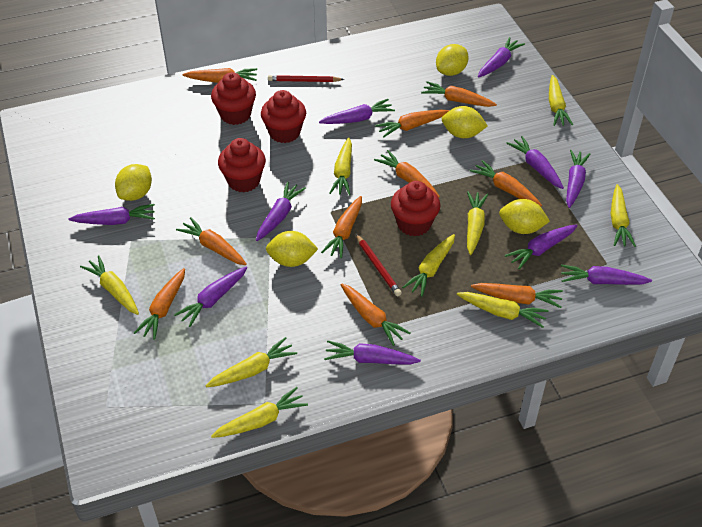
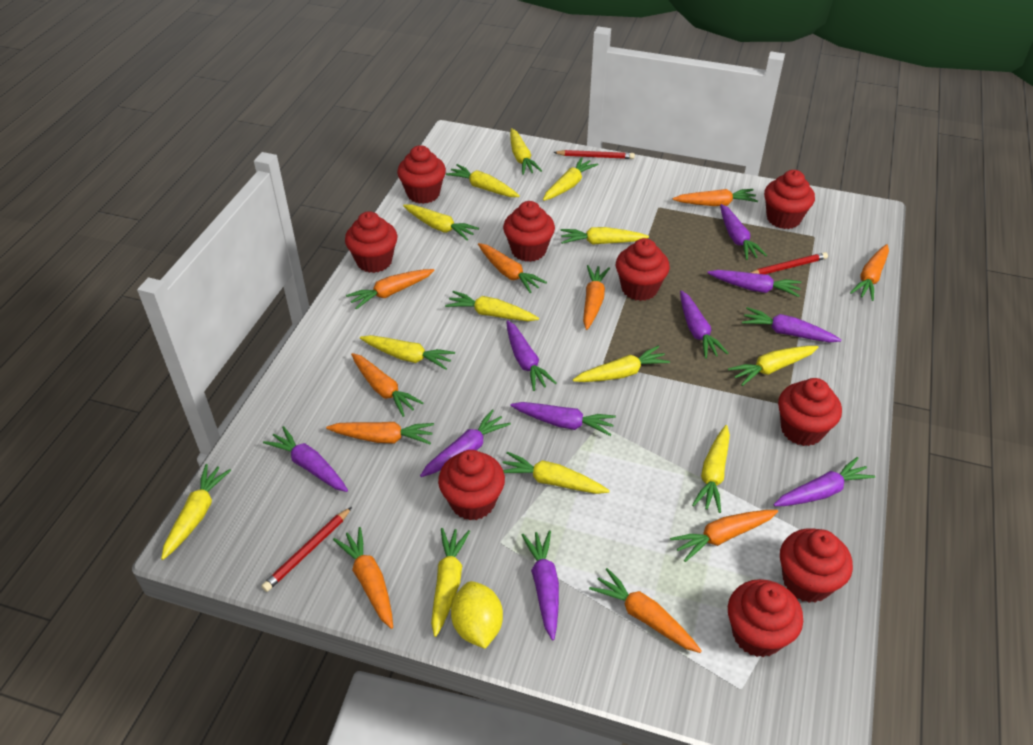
red cupcake: [211,72,256,125] [218,138,266,192] [261,90,306,143] [391,181,440,236] = 4 -> [345,211,397,273] [397,145,446,204] [438,450,505,521] [503,201,555,262] [616,238,670,301] [728,579,803,658] [764,170,815,229] [778,378,842,446] [780,528,853,603] = 9
red pencil: [268,75,344,82] [356,234,402,296] = 2 -> [261,507,352,592] [553,150,635,159] [750,252,828,274] = 3
yellow carrot: [80,255,139,315] [205,337,297,387] [211,387,308,438] [329,138,352,195] [402,234,455,297] [457,292,549,328] [467,191,488,255] [549,75,573,126] [611,184,636,247] = 9 -> [161,464,231,560] [360,335,455,370] [403,205,479,241] [431,528,470,637] [445,291,539,321] [446,164,520,197] [503,452,610,494] [510,128,542,175] [543,157,598,201] [561,227,649,245] [573,345,670,382] [692,425,730,513] [728,346,819,386] = 13
yellow lemon: [115,164,152,201] [266,231,318,267] [436,44,469,76] [442,106,488,138] [499,199,550,234] = 5 -> [451,581,503,649] = 1

